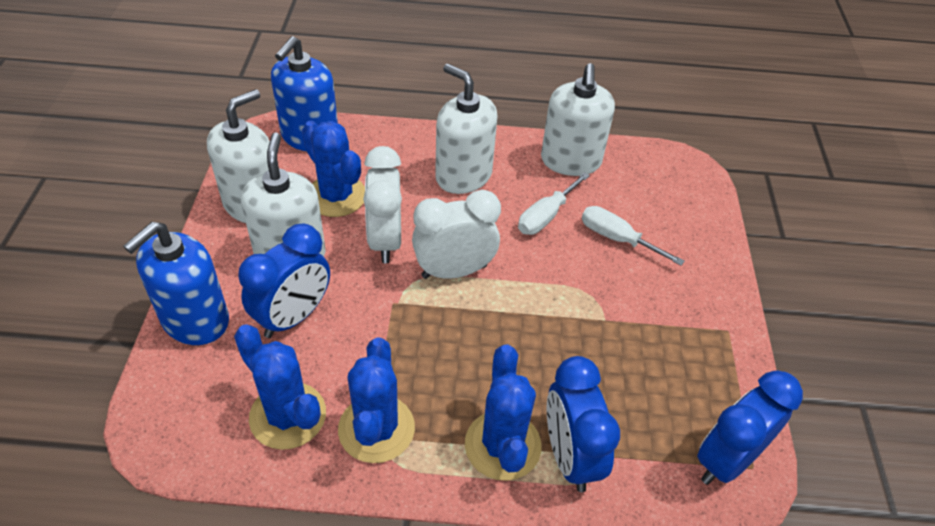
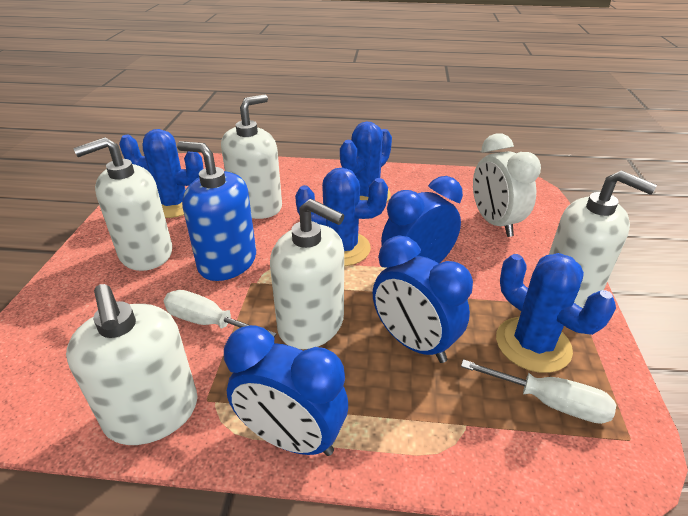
blue soap dispenser: [123,222,229,345] [271,36,338,151] = 2 -> [177,141,256,281] = 1
white clock: [363,146,402,263] [412,190,501,279] = 2 -> [473,133,541,237] = 1
white soap dispenser: [207,89,270,223] [241,133,326,256] [435,64,498,194] [541,63,615,176] = 4 -> [66,284,198,445] [73,137,172,271] [221,94,282,219] [270,199,344,350] [549,170,657,308] = 5

